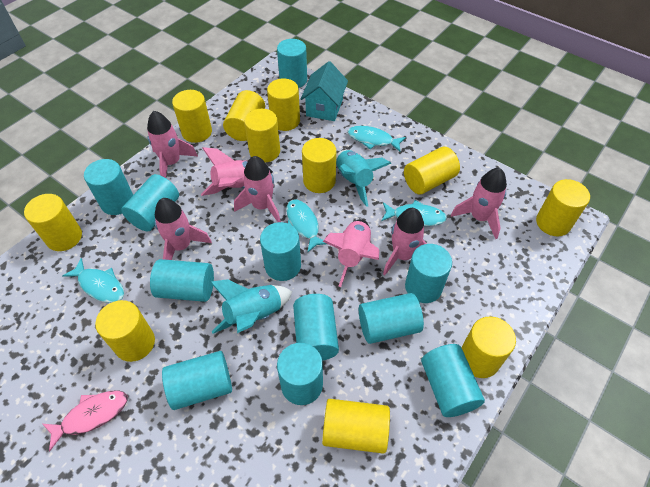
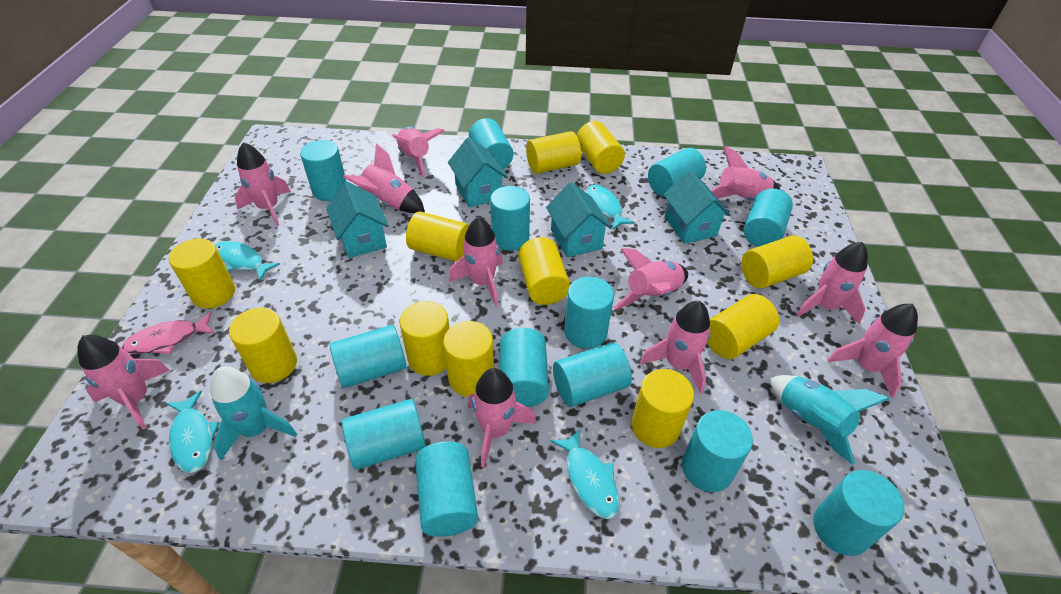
pink rocket: [147,111,198,178] [155,198,212,260] [201,147,273,196] [234,156,281,222] [323,219,379,287] [383,208,427,275] [451,168,507,239] = 7 -> [77,335,170,430] [235,142,291,226] [343,143,425,213] [392,126,445,177] [449,217,503,306] [468,368,537,468] [614,248,688,310] [640,301,710,394] [711,146,780,201] [796,242,868,324] [827,304,918,398] = 11
turquoise cylinder: [84,159,133,215] [121,174,179,231] [150,259,214,302] [162,351,232,410] [260,222,301,281] [277,39,307,88] [277,343,323,405] [293,294,339,361] [359,293,424,344] [405,244,452,303] [421,344,485,417] = 11 -> [300,140,347,201] [330,325,407,388] [342,399,426,470] [415,441,478,537] [469,118,513,169] [490,186,530,251] [500,328,549,407] [553,343,632,407] [564,277,614,349] [648,148,706,197] [682,410,753,492] [744,188,793,247] [814,470,904,556] = 13
turquoise house: [301,61,348,121] = 1 -> [326,182,389,258] [448,137,508,208] [546,182,612,258] [663,170,731,244] = 4

